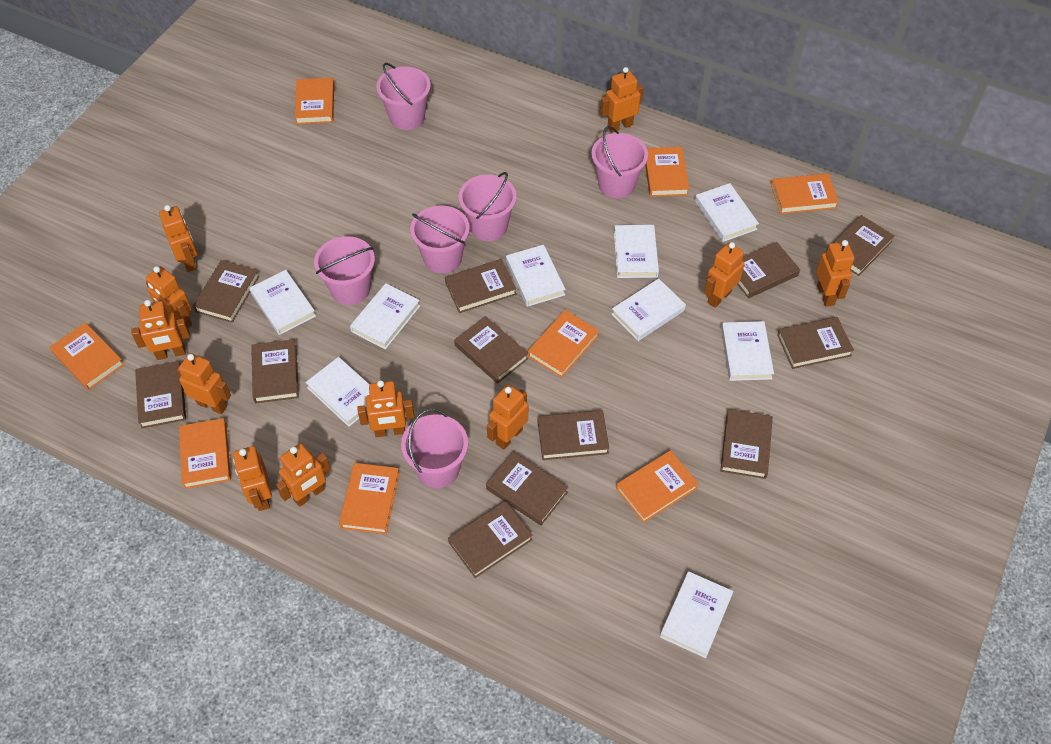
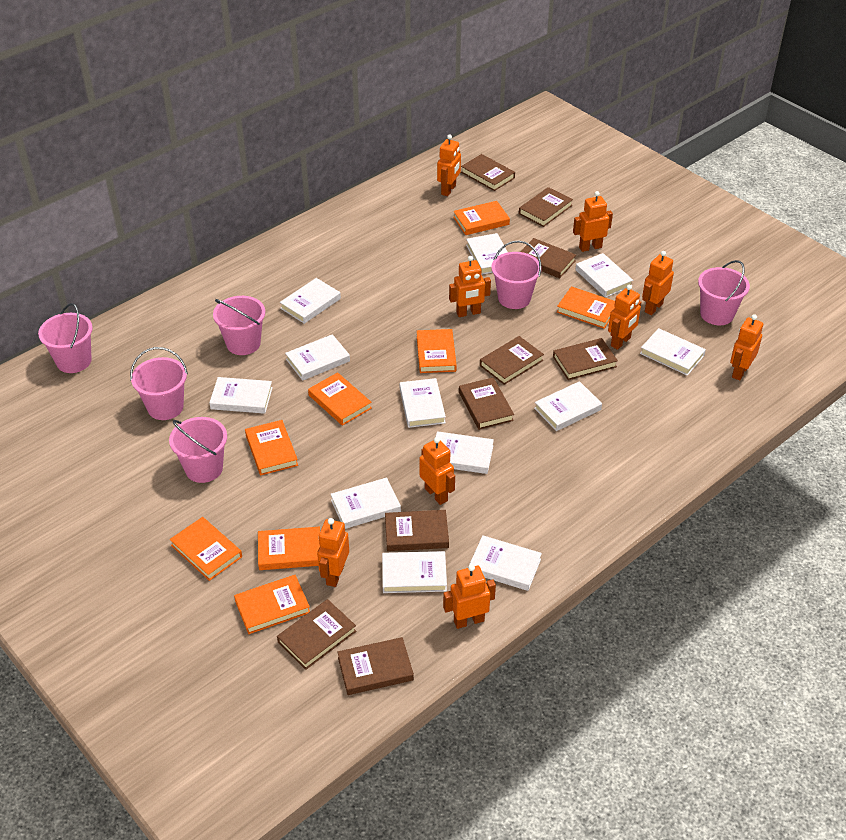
brown book: [135,361,186,428] [193,260,260,323] [251,339,299,403] [445,259,516,313] [448,501,533,578] [454,316,529,384] [486,452,568,526] [537,410,609,460] [720,409,773,479] [737,242,800,298] [777,317,854,369] [833,215,894,276] = 12 -> [277,599,356,670] [337,637,414,695] [385,510,449,551] [459,377,514,430] [461,154,515,191] [480,336,544,385] [519,187,573,227] [520,238,576,279] [553,338,618,380] = 9
orange robot: [131,300,190,360] [146,266,192,328] [159,205,197,272] [177,353,231,414] [233,446,272,511] [276,443,331,507] [357,380,414,437] [487,384,528,450] [600,67,643,133] [704,242,745,308] [816,240,854,306] = 11 -> [317,518,349,587] [419,437,455,505] [437,134,461,196] [443,564,496,629] [449,256,491,317] [573,191,613,252] [608,285,641,350] [642,251,674,315] [730,314,763,380] = 9
white book: [249,270,316,335] [305,357,370,427] [350,283,420,350] [506,245,566,307] [611,278,686,341] [614,225,659,278] [660,571,734,658] [695,183,759,242] [721,321,774,381] = 9 -> [209,377,273,414] [280,278,341,324] [285,334,350,381] [331,477,401,529] [382,551,447,593] [400,378,446,428] [436,431,494,474] [466,233,508,275] [469,535,542,591] [534,381,602,431] [576,253,633,298] [640,328,706,376] = 12

